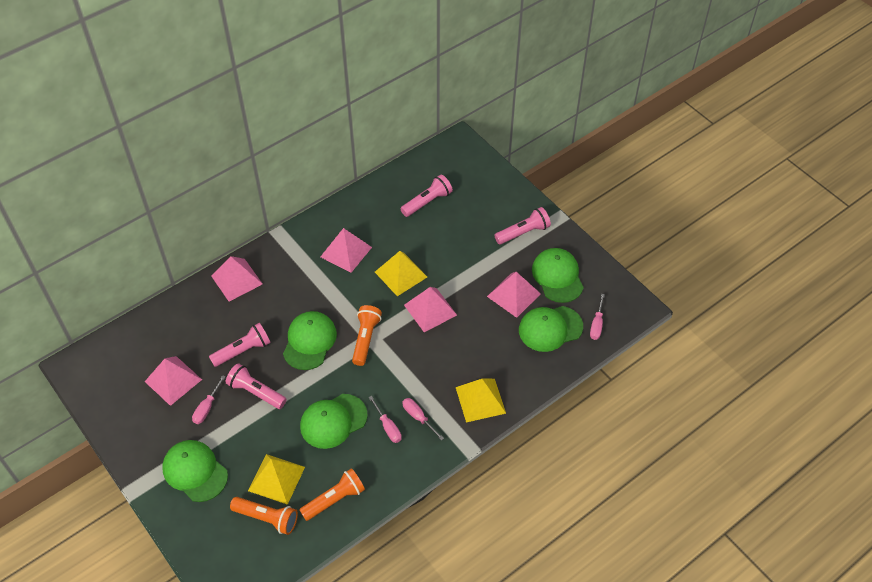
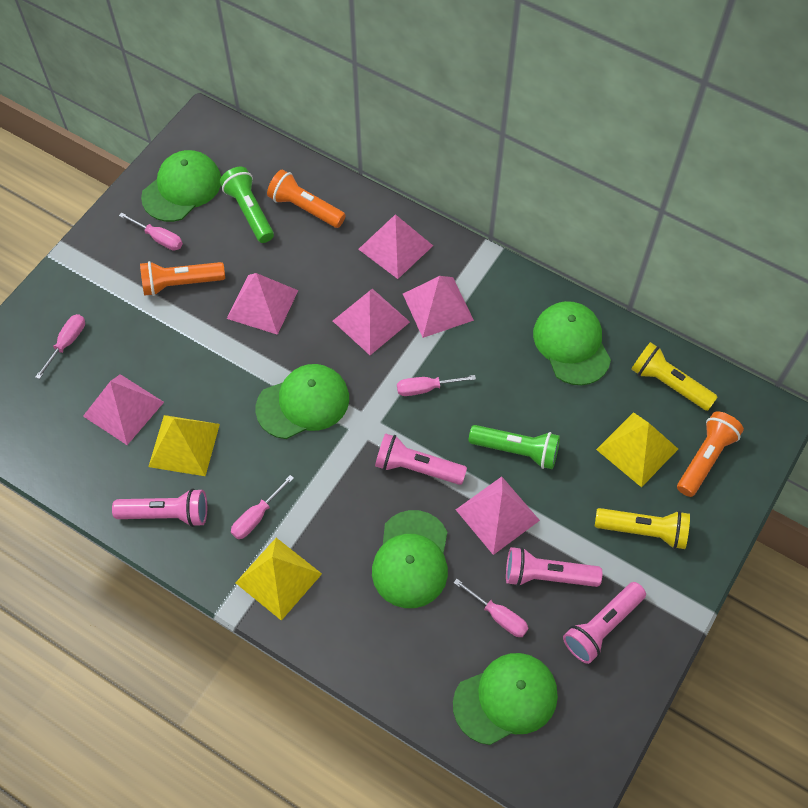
green flashlight: none = 0 -> [220,167,274,243] [469,425,560,469] = 2
pink pyramid: [145,356,202,406] [211,256,263,302] [320,228,372,273] [404,287,457,332] [487,272,541,318] = 5 -> [83,374,164,445] [227,273,298,335] [333,289,410,355] [358,214,433,279] [403,276,474,338] [456,477,540,555] = 6
pink screwdriver: [192,375,226,424] [368,396,402,443] [402,398,444,441] [590,294,605,340] = 4 -> [35,314,85,379] [119,213,183,251] [231,475,294,539] [397,375,476,396] [454,579,529,637] = 5
yellow flashlight: none = 0 -> [595,508,690,549] [631,342,717,411] = 2

